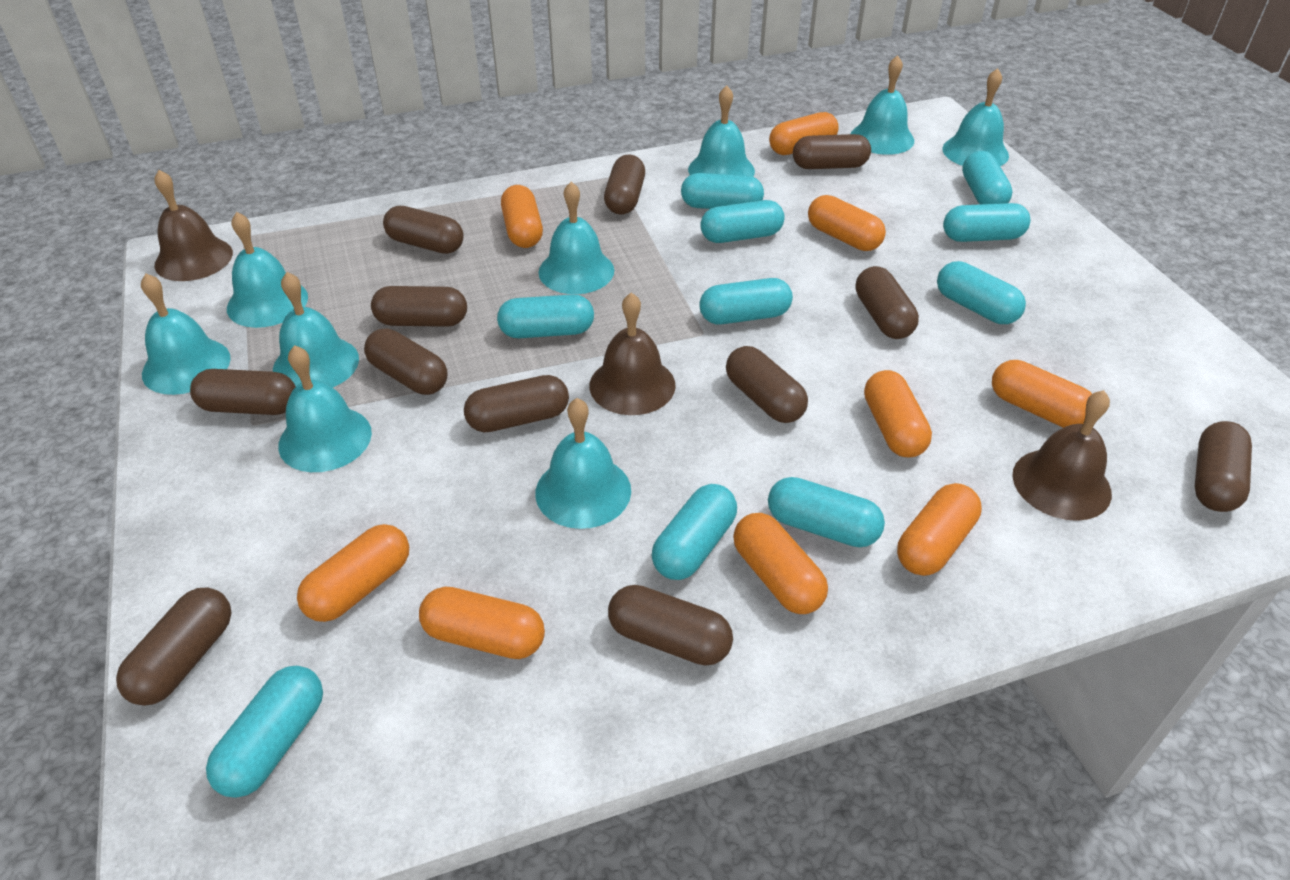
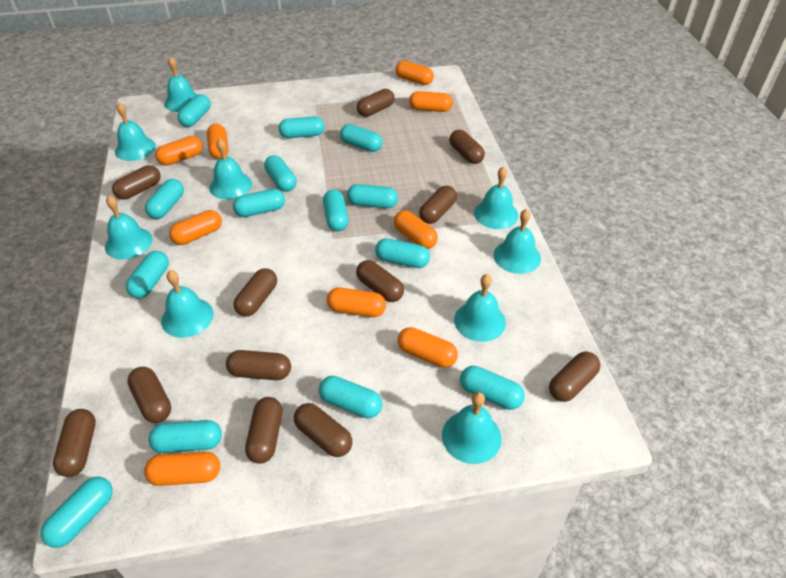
brown bell: [154,170,233,281] [590,292,676,415] [1012,390,1112,521] = 3 -> none = 0
turquoise capsule: [206,666,323,798] [497,294,594,338] [652,484,737,580] [681,173,764,209] [699,278,793,325] [700,200,785,243] [768,477,885,547] [937,261,1026,324] [943,203,1030,242] [962,151,1012,204] = 10 -> [41,477,113,548] [126,251,169,298] [145,179,184,219] [148,420,222,453] [178,94,211,127] [233,189,285,217] [264,155,296,192] [279,116,325,138] [319,376,382,419] [323,190,349,231] [340,124,383,152] [347,184,398,208] [375,238,430,268] [460,366,525,410] = 14

